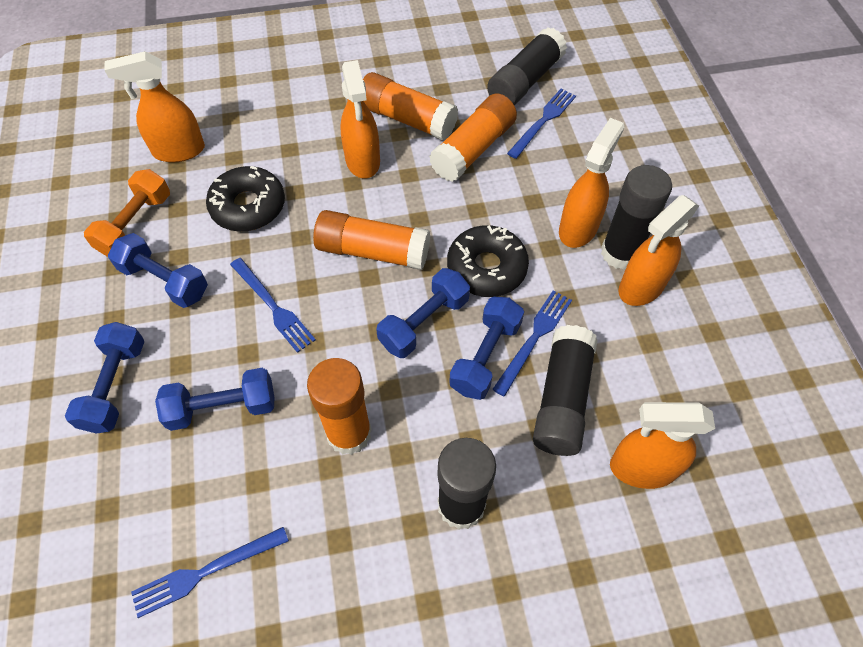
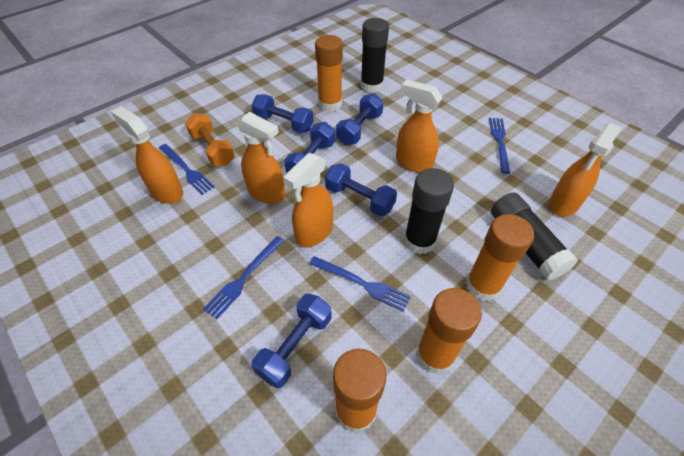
black donut: [206,166,285,231] [447,225,529,297] = 2 -> none = 0
black glue stick: [438,438,496,530] [487,27,567,105] [533,325,598,456] [601,165,672,270] = 4 -> [360,18,389,93] [404,168,454,254] [491,192,578,281] = 3

